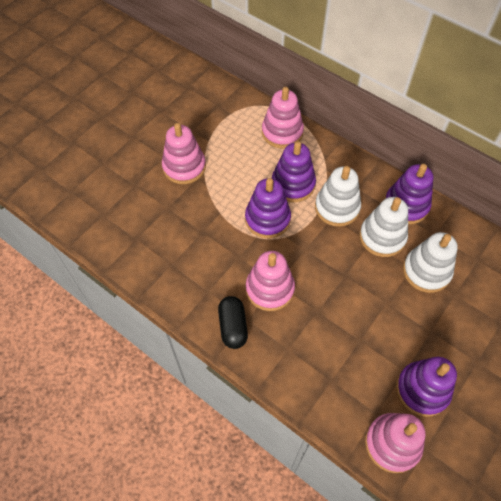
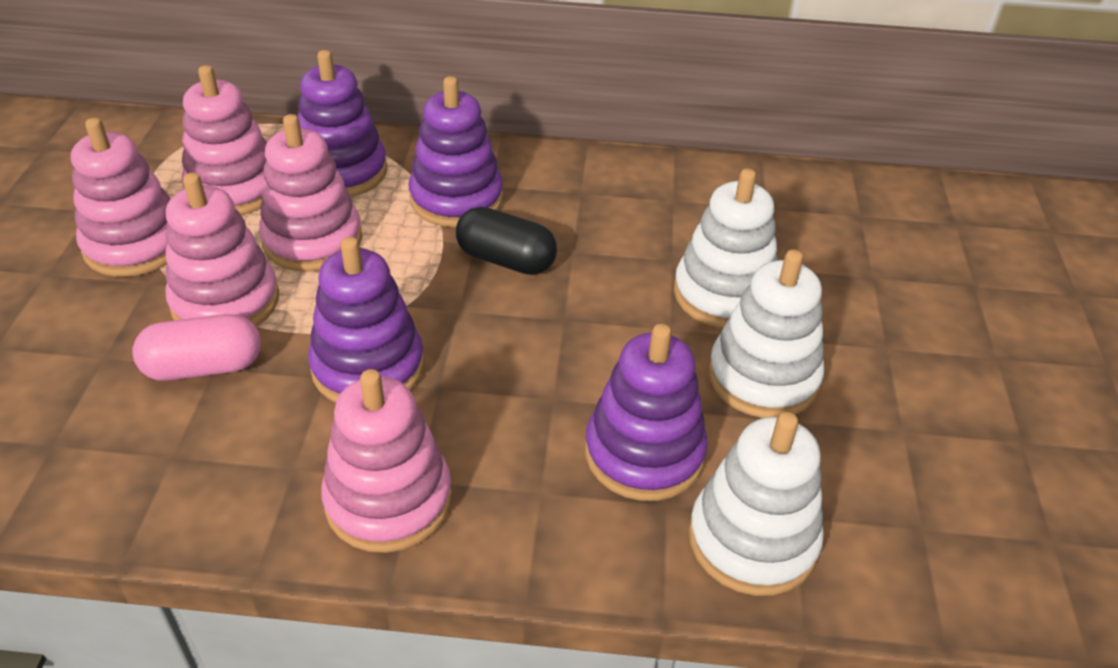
pink capsule: none = 0 -> [132,314,261,381] = 1
pink stacking toy: [162,123,206,184] [246,251,295,311] [262,87,304,149] [365,413,426,473] = 4 -> [71,118,170,277] [166,173,279,327] [182,65,267,215] [259,114,362,272] [321,369,452,553] = 5

